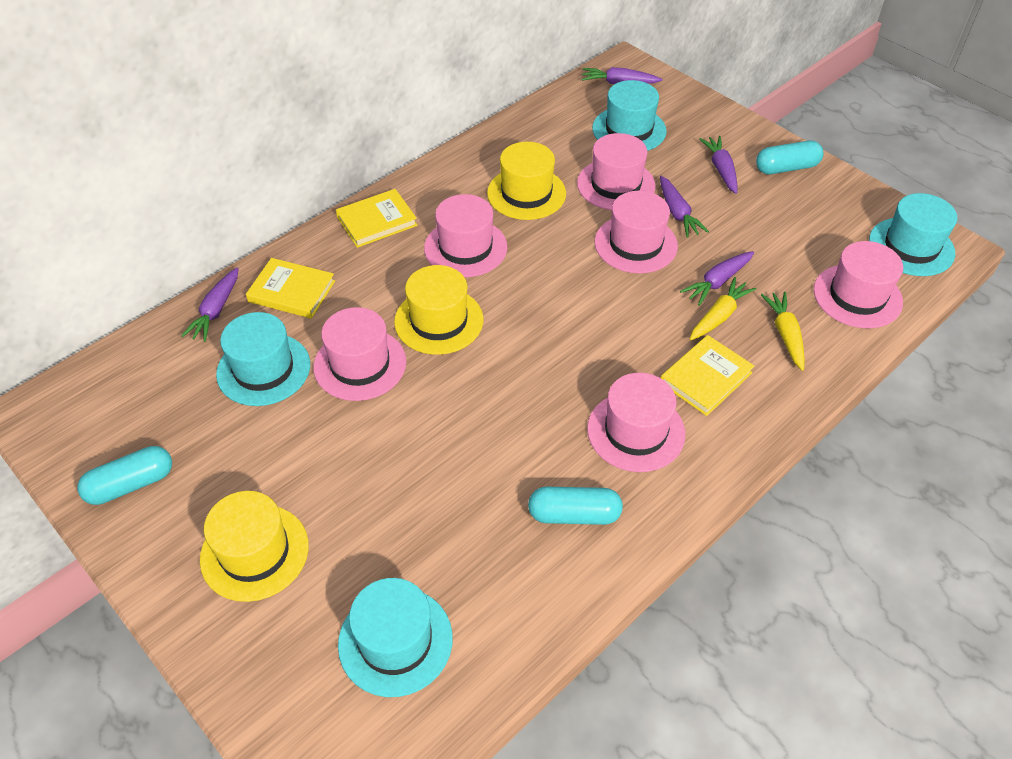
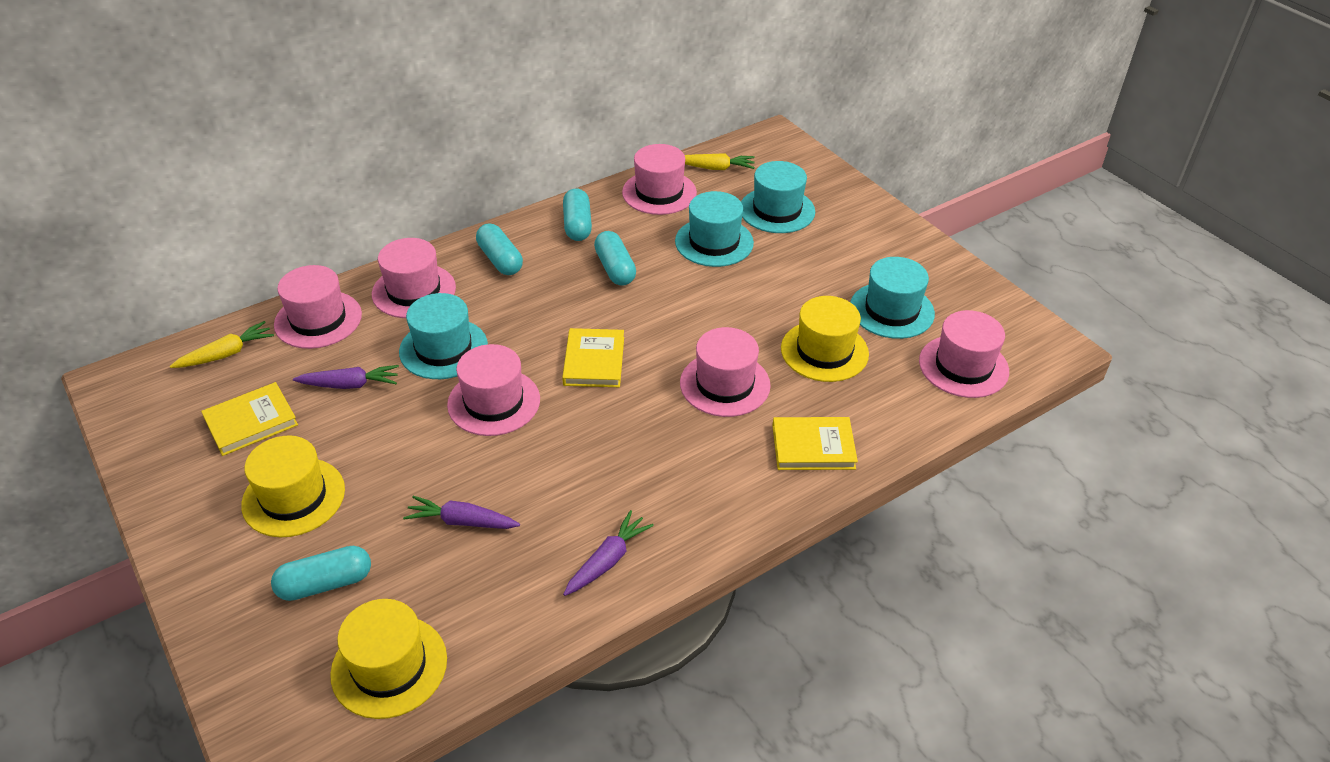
purple carrot: [181,267,239,342] [582,67,662,84] [660,176,709,238] [680,251,754,306] [699,136,738,194] = 5 -> [293,365,399,389] [403,496,520,529] [563,510,654,596] = 3
turquoise capsule: [77,446,172,505] [528,487,623,525] [756,140,823,174] = 3 -> [271,546,371,601] [476,223,523,275] [563,188,592,241] [594,231,636,286] = 4

